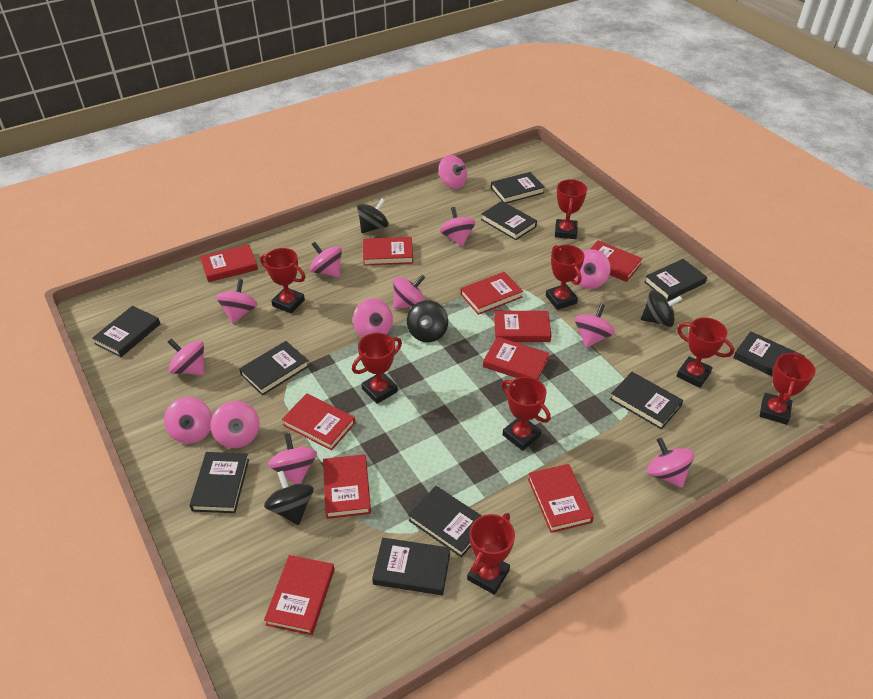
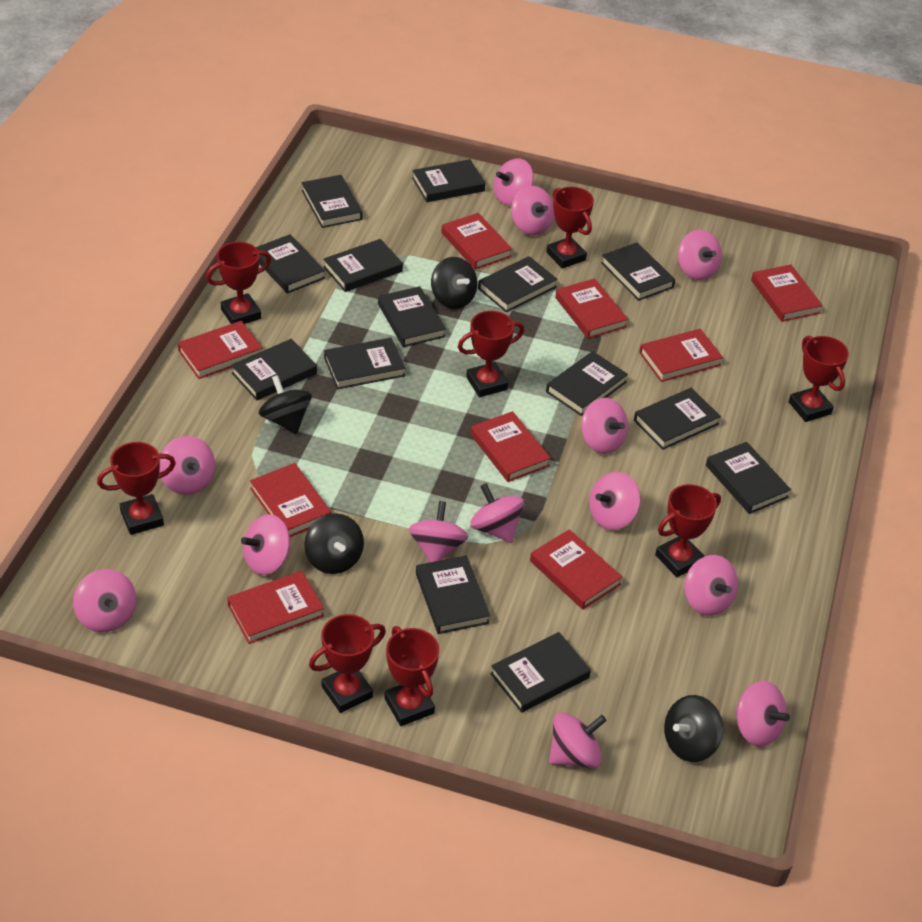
black book: [92,306,160,357] [189,452,249,513] [239,341,309,396] [372,538,450,595] [408,486,482,558] [481,201,537,240] [491,172,545,203] [610,372,683,430] [644,259,707,301] [733,331,804,376] = 10 -> [231,339,317,401] [256,234,325,294] [301,175,363,228] [323,239,403,292] [324,338,405,389] [378,286,446,347] [412,159,485,202] [416,555,490,634] [478,256,558,312] [490,632,591,713] [546,351,628,416] [601,243,675,301] [634,388,721,450] [706,442,791,514] = 14
red book: [200,244,258,282] [264,555,335,635] [282,393,355,451] [323,454,371,519] [363,237,413,266] [460,272,523,315] [483,337,549,380] [494,311,552,342] [528,464,594,533] [590,240,643,282] = 10 -> [178,321,262,379] [227,571,324,644] [250,463,331,537] [441,213,512,270] [471,411,551,482] [530,529,622,609] [555,278,628,339] [639,329,723,382] [751,265,823,322] = 9

